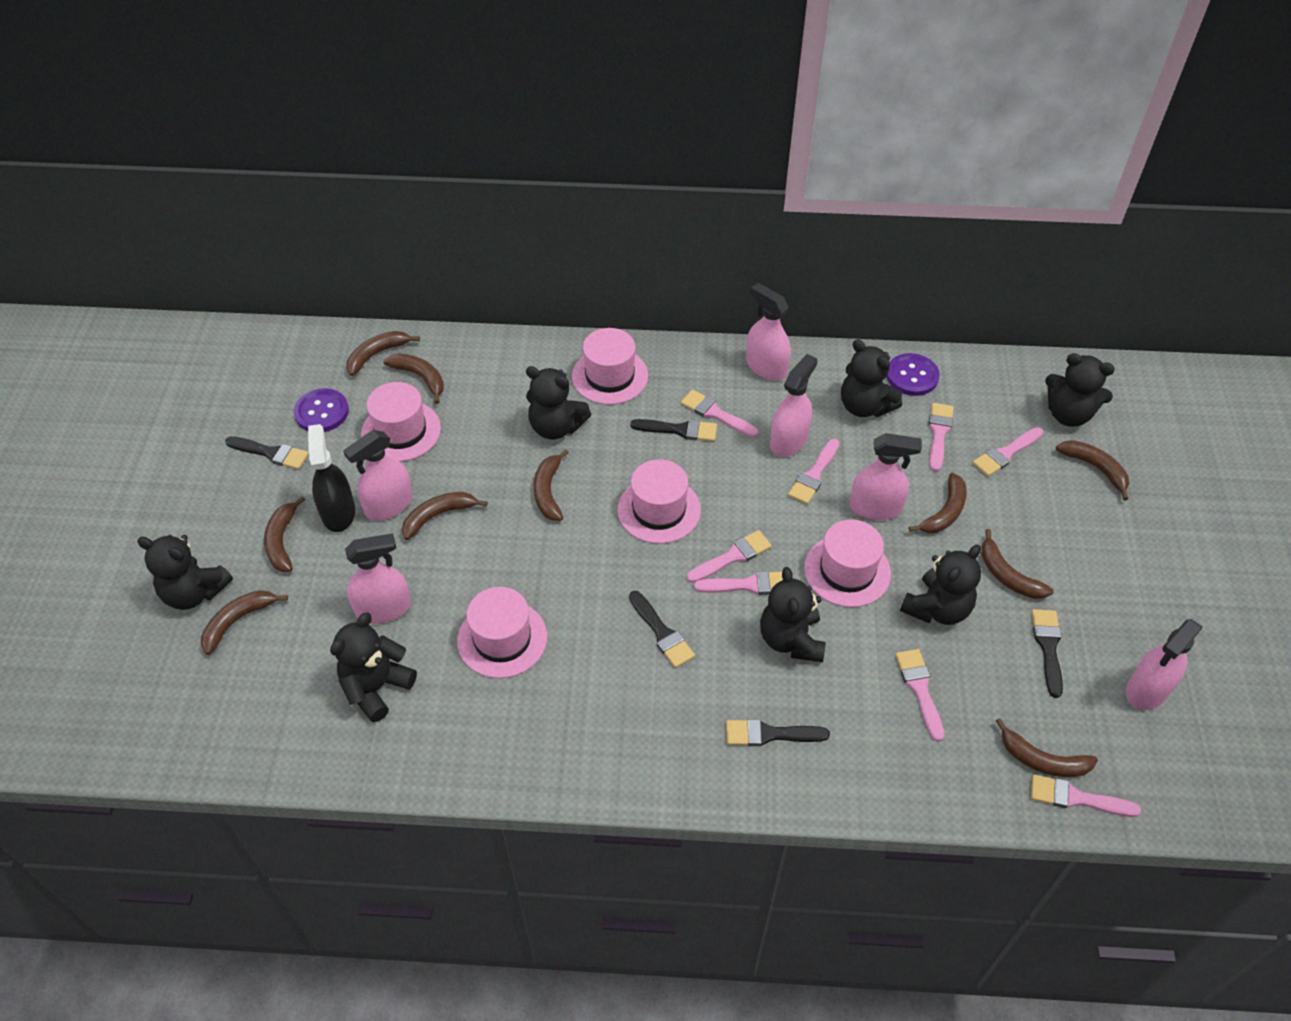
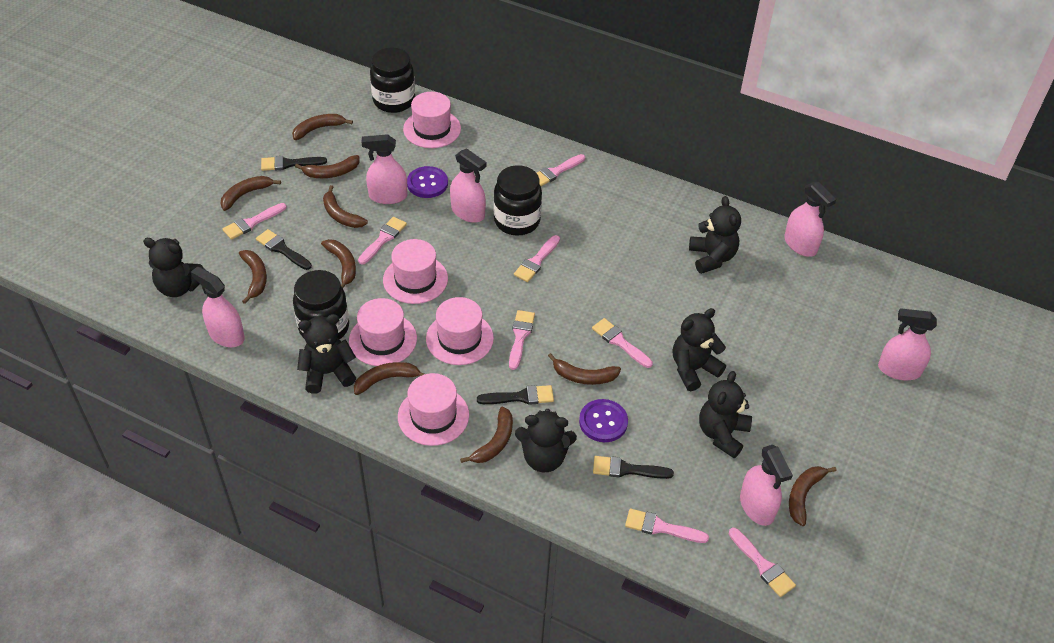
black brush: [225,436,309,469] [629,591,695,668] [631,419,717,441] [726,719,830,746] [1032,609,1063,698] = 5 -> [256,229,312,270] [261,156,327,171] [477,385,554,405] [593,456,674,479] = 4
black jar: none = 0 -> [293,270,349,340] [370,47,415,113] [494,165,542,235] = 3
black spray bottle: [308,424,355,532] = 1 -> none = 0
black teddy bear: [137,535,233,610] [330,613,417,722] [526,366,591,439] [760,567,826,662] [841,339,902,417] [900,545,981,625] [1045,353,1115,427] = 7 -> [143,238,204,297] [297,314,356,394] [515,409,577,472] [673,308,726,391] [689,196,741,274] [699,371,752,458] = 6

